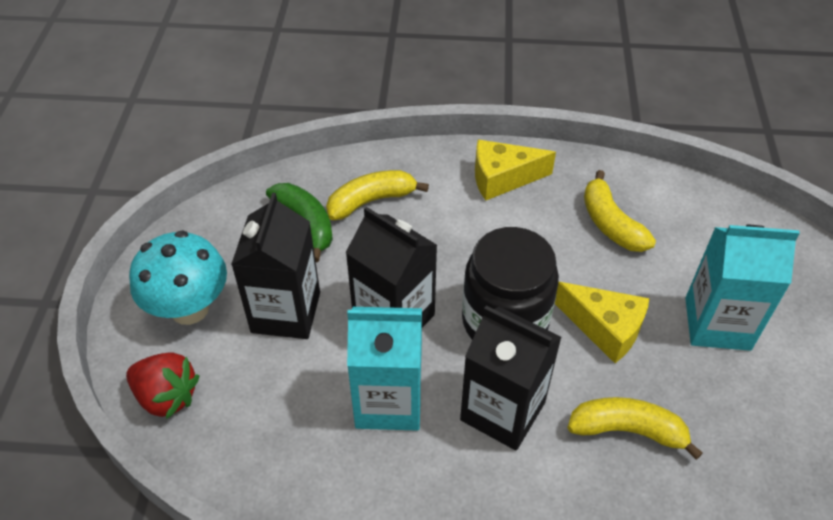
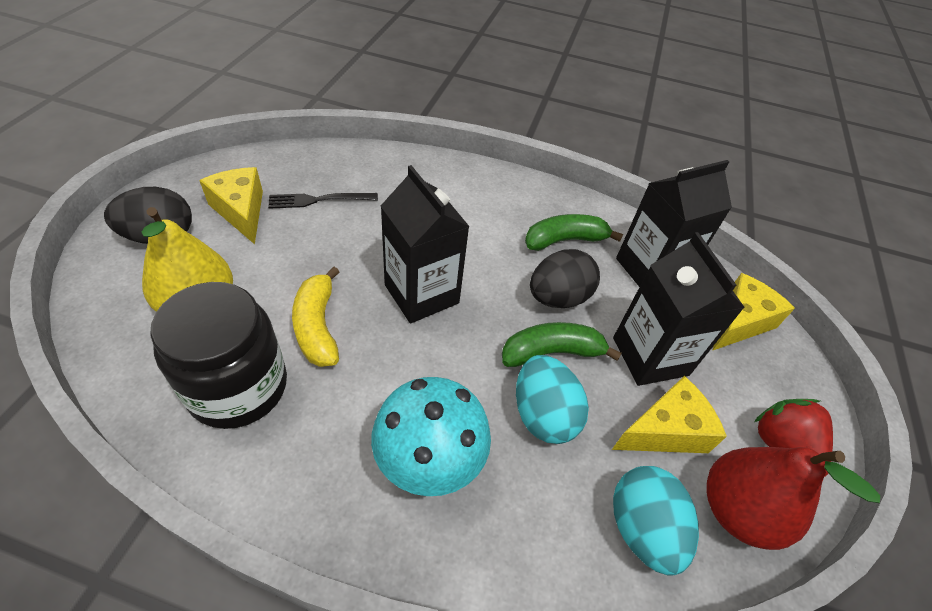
black egg: none = 0 -> [104,187,192,244] [530,249,600,308] = 2
black fork: none = 0 -> [268,193,378,209] = 1
green banana: [266,183,333,262] = 1 -> [502,322,621,367] [525,214,623,251] = 2
red pear: none = 0 -> [706,447,880,550] = 1
turquoise carton: [347,307,422,431] [685,224,800,351] = 2 -> none = 0
turquoise egg: none = 0 -> [516,355,589,444] [613,466,699,576] = 2
yellow banana: [326,170,429,220] [567,397,703,460] [584,170,656,252] = 3 -> [292,266,339,367] = 1
yellow cheese: [475,140,556,201] [555,282,650,363] = 2 -> [199,167,263,244] [612,376,727,453] [712,273,795,351] = 3
yellow pear: none = 0 -> [142,207,233,312] = 1

